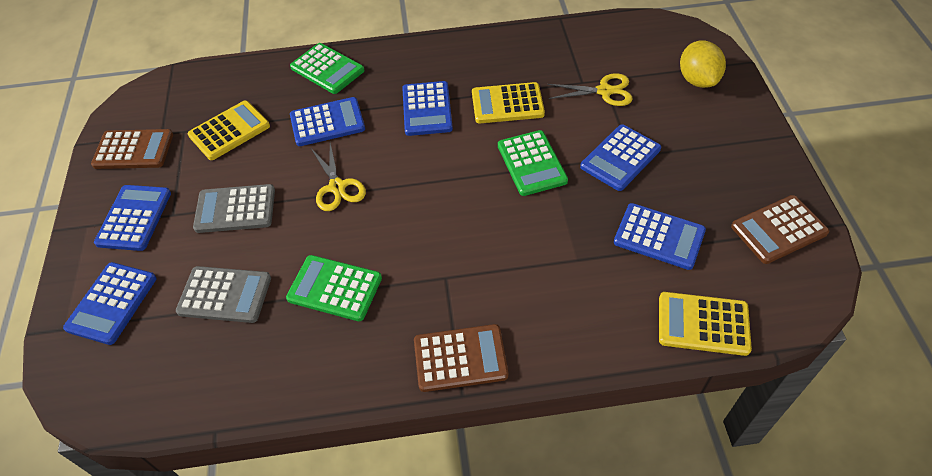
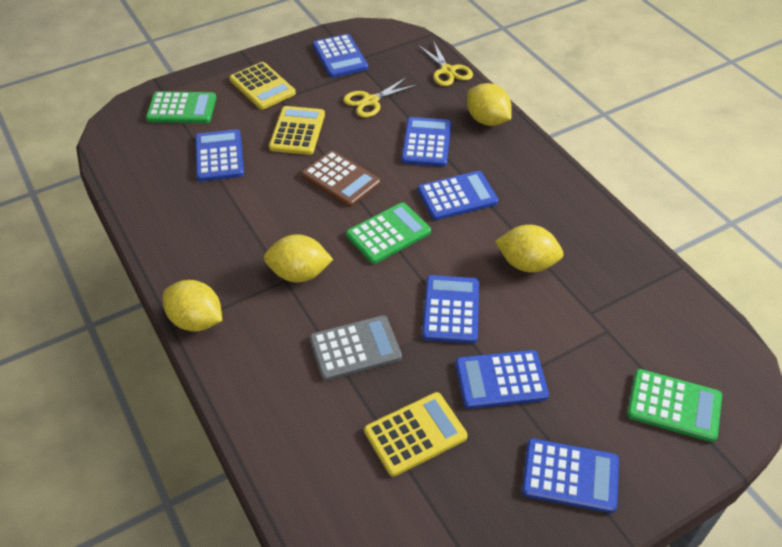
blue calculator: [63,262,157,345] [94,185,171,251] [290,97,365,146] [402,81,453,136] [580,125,661,191] [614,203,706,270] = 6 -> [195,129,244,181] [313,34,368,78] [401,117,451,167] [418,171,498,220] [422,275,479,344] [456,350,549,409] [522,439,619,513] = 7
brown calculator: [91,129,173,169] [414,324,508,392] [731,195,829,264] = 3 -> [301,150,380,207] = 1
grey calculator: [176,266,271,323] [193,184,275,233] = 2 -> [310,315,402,381] = 1
yellow lemon: [680,40,726,88] = 1 -> [163,280,222,332] [264,234,333,283] [467,83,512,126] [495,225,563,272] = 4

